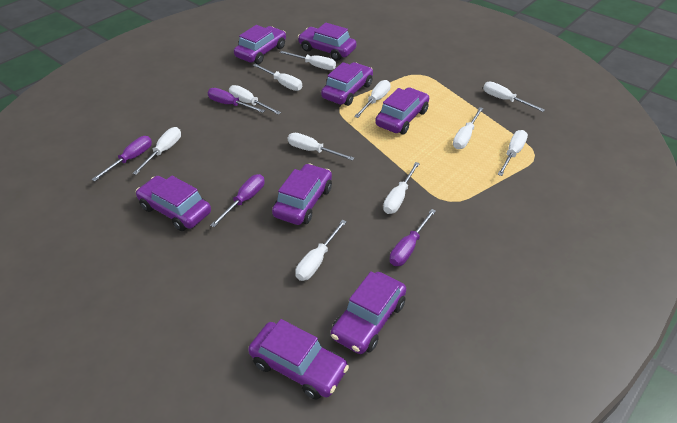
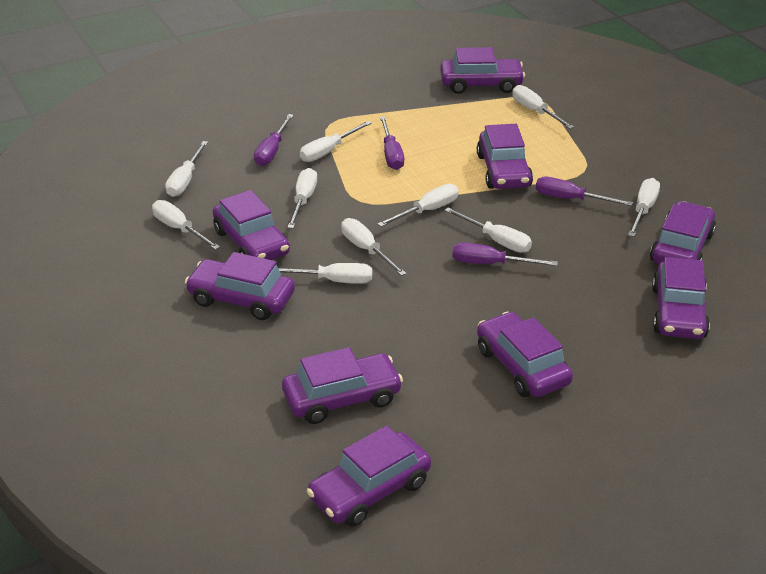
purple car: [136,176,211,231] [234,25,286,64] [248,319,349,400] [272,163,332,225] [298,22,357,61] [321,62,373,106] [331,271,406,354] [375,87,429,134] = 8 -> [185,252,295,320] [213,190,290,260] [282,347,403,424] [307,425,431,527] [440,47,525,94] [477,124,533,189] [477,312,573,397] [650,201,716,264] [652,257,710,339] = 9
white screwdriver: [132,127,181,175] [229,85,281,115] [253,64,302,91] [280,51,336,70] [288,133,354,161] [295,220,347,281] [354,80,391,118] [383,162,420,214] [453,107,483,149] [483,82,545,112] [497,130,528,176] = 11 -> [152,200,220,250] [165,141,208,197] [278,263,372,284] [287,168,317,229] [300,121,372,162] [341,218,407,276] [377,184,459,227] [444,208,532,253] [512,85,574,129] [628,178,660,237] = 10

